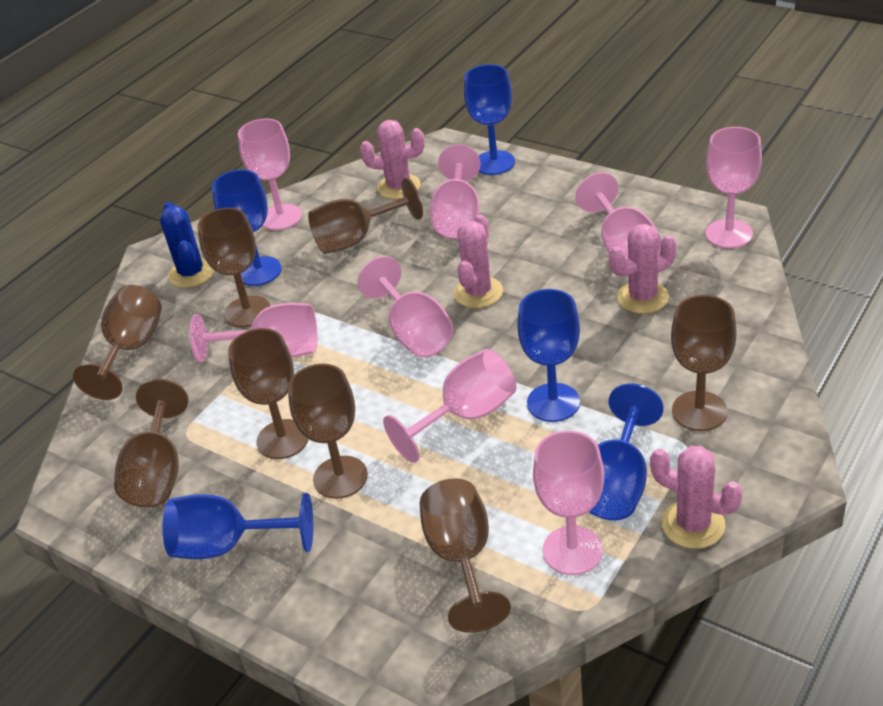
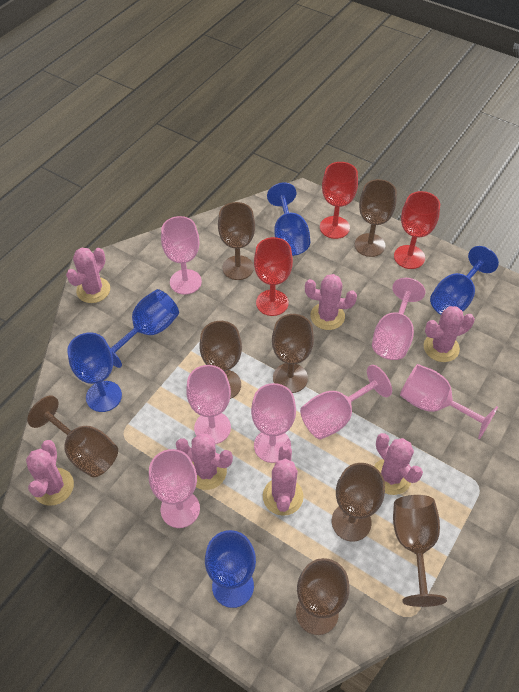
blue cactus: [160,202,214,288] = 1 -> none = 0
pink cactus: [360,120,424,199] [454,214,503,308] [609,224,677,314] [650,446,743,549] = 4 -> [26,440,74,506] [66,248,110,303] [176,434,233,490] [263,445,304,516] [305,274,357,330] [374,433,423,495] [424,306,475,362] = 7
pink goblet: [190,303,317,363] [238,119,302,230] [358,256,453,357] [383,349,516,463] [430,144,481,239] [533,431,604,575] [576,172,661,259] [705,127,762,248] = 8 -> [149,449,200,528] [161,216,202,295] [186,365,231,444] [251,383,296,463] [300,365,392,440] [372,278,425,360] [400,364,498,440] = 7
red goblet: none = 0 -> [254,237,293,316] [320,162,358,239] [394,191,440,269] = 3

